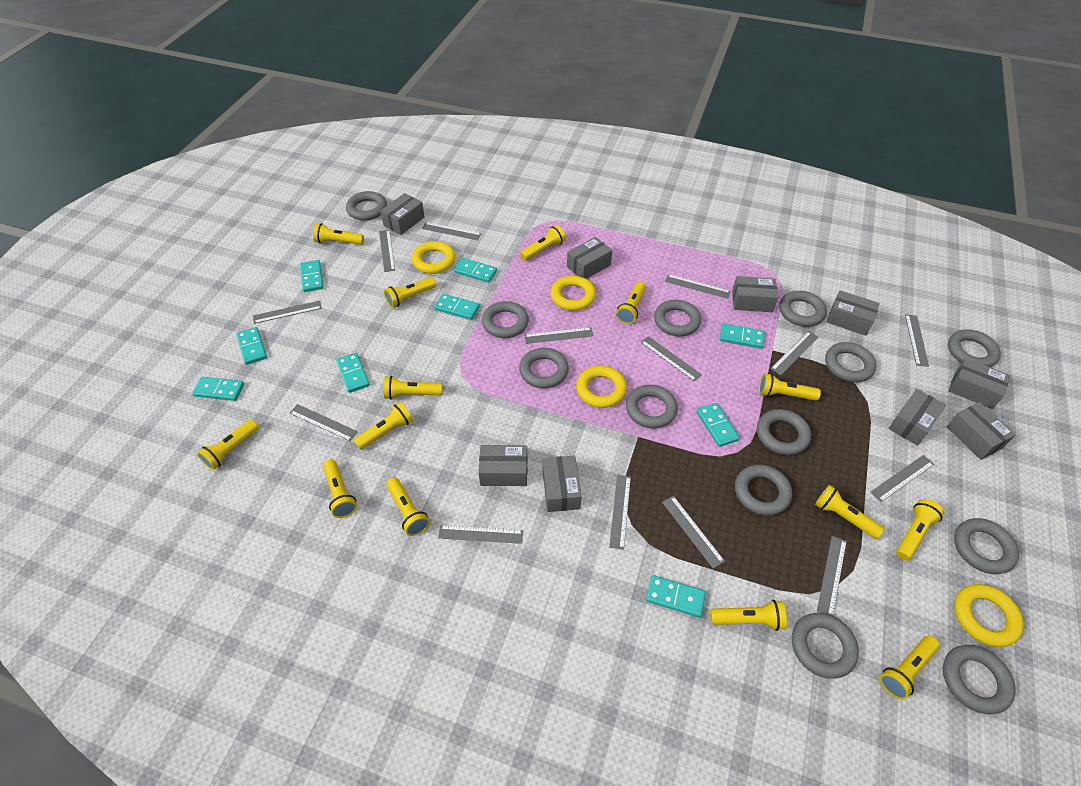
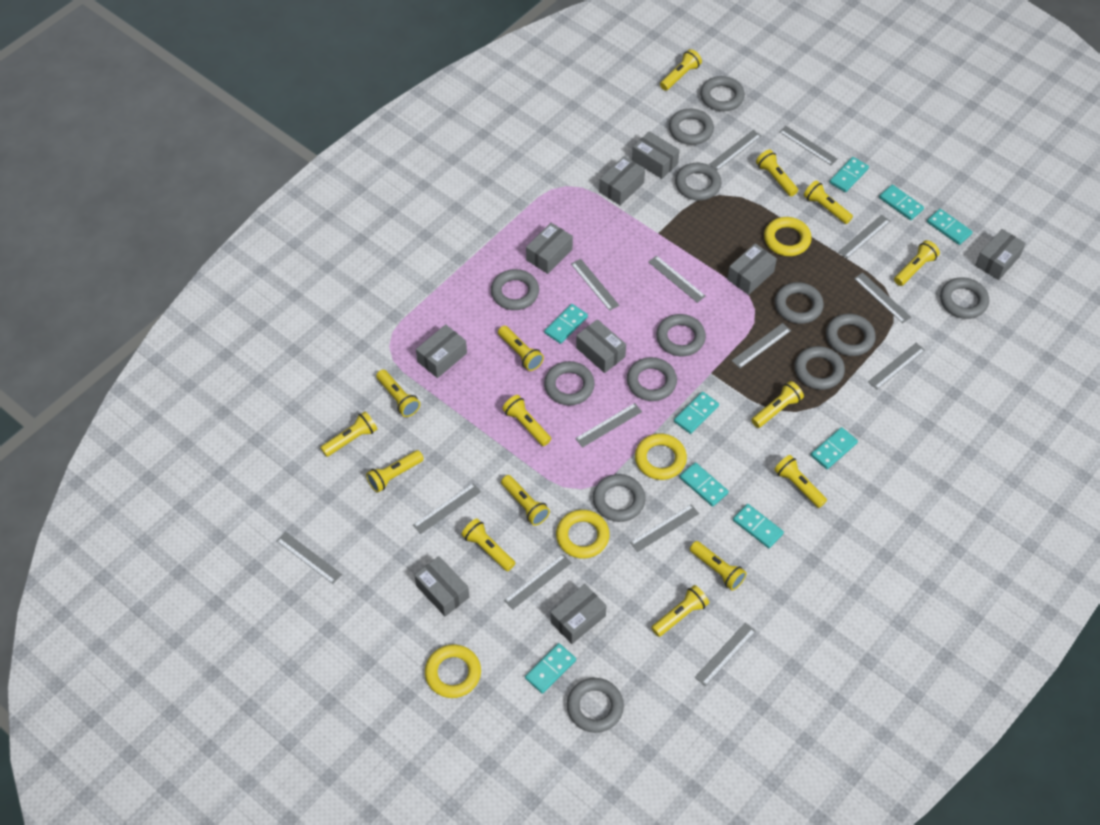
yellow flashlight: [197,419,259,470] [313,223,364,245] [323,459,357,518] [354,402,413,450] [383,376,442,399] [384,277,436,308] [386,478,430,536] [520,225,566,261] [616,282,646,324] [710,600,787,631] [759,373,821,401] [815,485,884,539] [880,635,940,700] [896,499,944,561] = 14 -> [320,411,377,457] [366,450,424,493] [376,370,420,417] [461,518,515,571] [498,326,544,371] [501,475,550,526] [502,395,551,446] [651,585,709,637] [660,49,702,91] [690,541,747,591] [752,381,804,428] [756,150,798,196] [774,455,827,508] [804,180,853,224] [894,240,940,286] = 15

